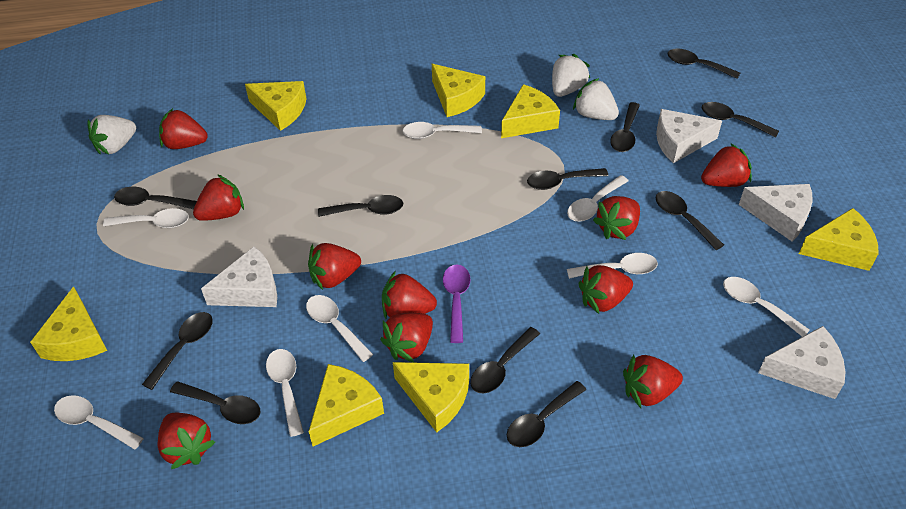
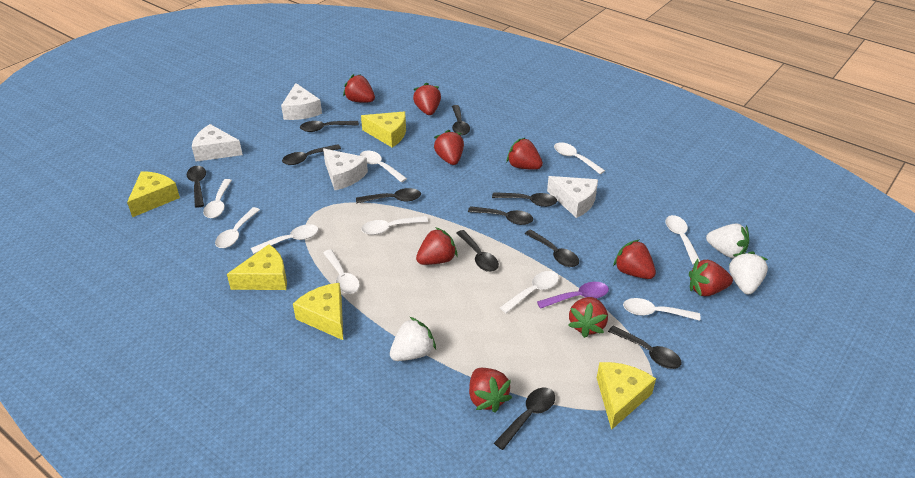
red strawberry: [158,413,215,469] [159,108,208,149] [193,174,244,221] [308,243,361,290] [380,313,433,362] [382,271,437,319] [579,265,633,314] [593,196,640,240] [623,354,683,408] [701,143,752,187] = 10 -> [343,74,375,103] [413,82,441,115] [416,227,457,265] [434,130,464,165] [469,368,512,413] [507,138,543,169] [568,297,608,338] [613,239,656,279] [689,259,733,296] = 9
white spoon: [54,395,144,450] [103,208,189,228] [266,349,304,437] [306,295,373,362] [403,122,482,139] [567,175,629,222] [567,253,658,279] [723,277,810,337] = 8 -> [203,179,232,218] [215,207,260,248] [251,224,318,254] [323,249,360,294] [360,151,407,182] [361,216,428,235] [500,271,559,313] [554,142,605,174] [623,298,700,321] [666,215,700,265] = 10
yellow cheese: [30,286,107,361] [245,81,306,131] [309,364,384,446] [393,362,469,432] [432,64,485,117] [501,84,560,138] [799,208,879,271] = 7 -> [127,171,180,217] [227,244,287,290] [293,283,343,340] [361,111,406,147] [597,362,656,430] = 5

